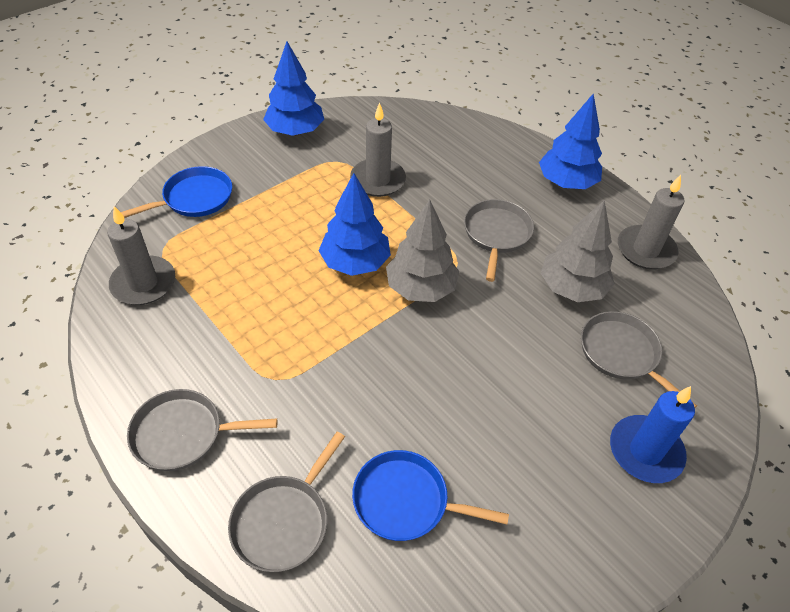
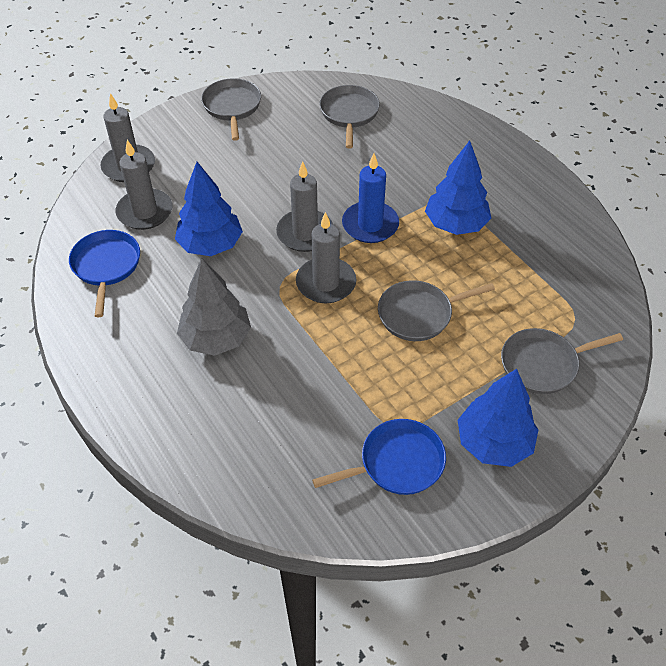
grey candle: [107,206,175,305] [350,103,406,197] [618,175,684,269] = 3 -> [100,93,155,182] [115,140,173,230] [276,161,333,252] [296,212,356,303] = 4
grey tree: [386,200,459,302] [541,200,615,302] = 2 -> [177,258,251,356] = 1

